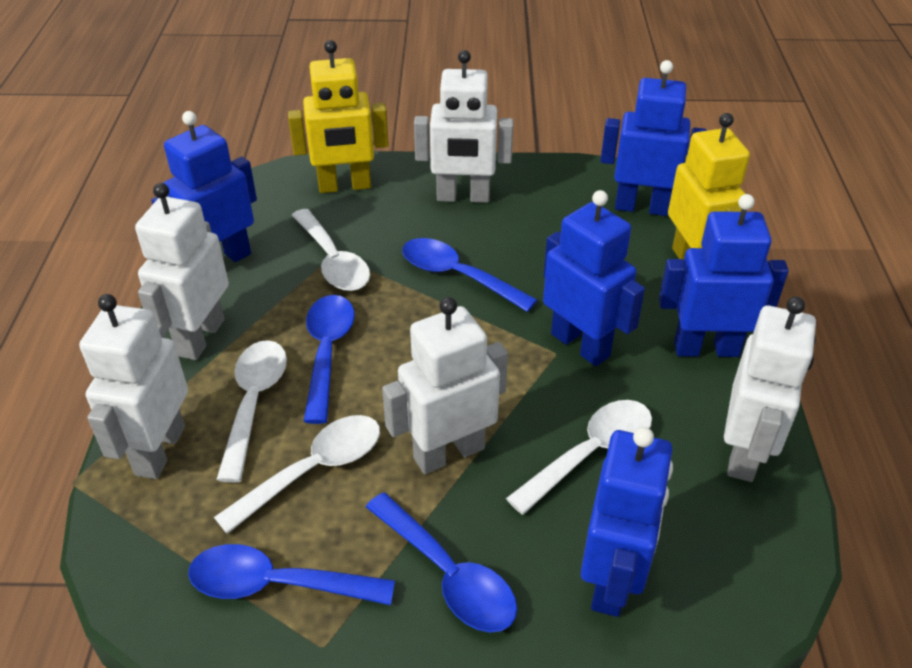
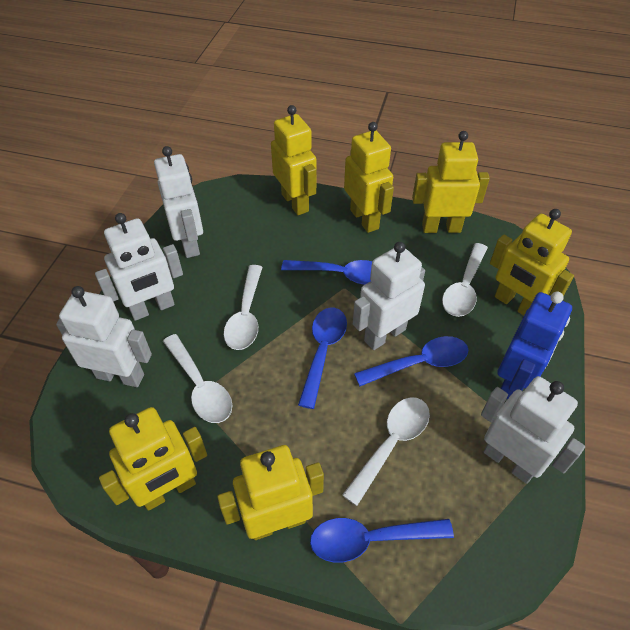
blue robot: [151,111,257,262] [543,190,645,366] [581,427,673,617] [600,60,707,216] [659,194,789,357] = 5 -> [497,291,572,399] = 1
yellow robot: [288,40,389,193] [668,113,750,260] = 2 -> [99,407,207,511] [217,445,324,540] [271,105,316,215] [344,122,394,233] [412,131,490,233] [490,209,574,316] = 6

